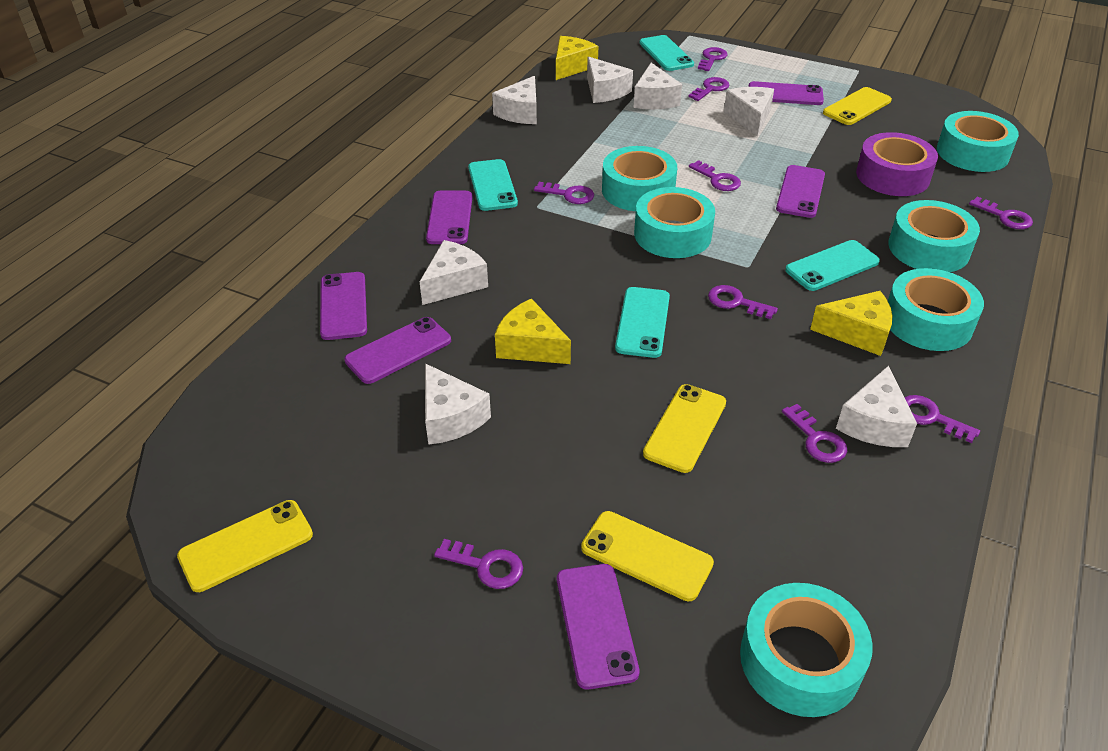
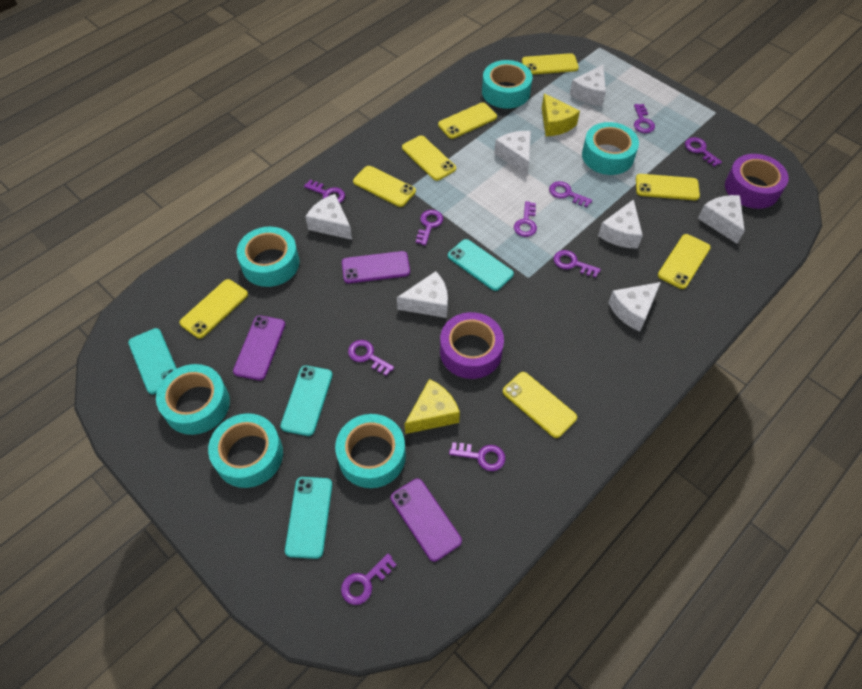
purple key: [434,539,523,589] [534,182,594,204] [688,77,729,101] [689,160,741,191] [698,47,728,71] [708,285,778,319] [782,404,847,463] [904,395,980,443] [969,197,1033,229] = 9 -> [304,180,345,203] [341,554,397,605] [348,340,394,376] [416,210,443,246] [449,442,505,471] [514,201,537,237] [549,181,592,207] [554,250,601,278] [634,104,655,133] [685,137,722,167] = 10
purple phone: [320,272,367,340] [344,317,451,384] [426,191,473,244] [557,564,640,689] [748,81,824,105] [776,165,825,218] = 6 -> [233,315,285,380] [342,251,410,283] [391,479,462,562] = 3
purple tape: [856,132,938,196] = 1 -> [440,312,504,379] [725,154,789,209] = 2
yellow cheese: [495,298,571,364] [556,36,598,80] [810,291,892,356] = 3 -> [405,379,460,434] [542,93,580,136] = 2
yellow phone: [177,500,313,592] [581,511,714,601] [643,384,726,473] [823,87,892,125] = 4 -> [180,279,248,339] [353,166,416,207] [402,135,456,181] [438,102,497,139] [503,372,577,438] [522,53,579,75] [636,174,700,200] [658,234,711,289] = 8

